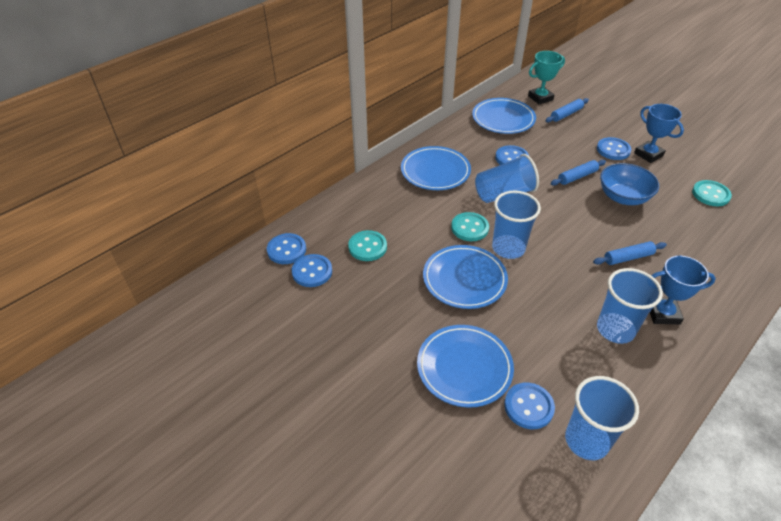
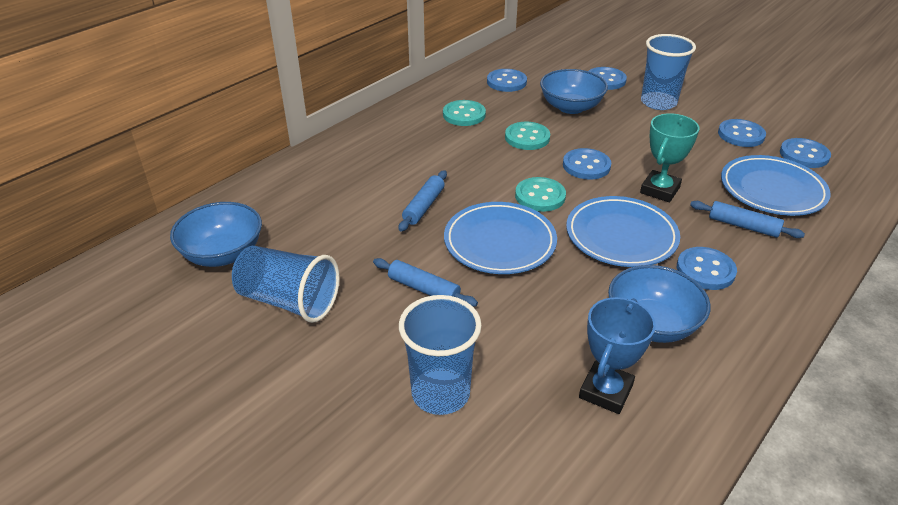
blue bowl: [600,163,659,205] = 1 -> [170,202,262,267] [540,69,608,114] [608,265,711,343] = 3
blue button: [267,233,306,264] [292,254,332,287] [495,145,529,165] [504,382,555,429] [597,137,631,160] = 5 -> [487,69,527,92] [563,148,611,180] [589,67,627,90] [677,247,737,290] [718,119,766,147] [780,138,831,168] = 6
blue cup: [475,154,539,203] [492,190,541,259] [565,376,639,460] [597,268,663,344] = 4 -> [232,246,340,323] [399,295,482,415] [641,34,696,110] = 3
blue plate: [401,146,471,190] [417,325,514,408] [423,245,508,309] [472,98,536,134] = 4 -> [444,202,557,274] [566,196,680,267] [721,155,831,216] = 3
blue trophy: [634,104,684,163] [650,256,716,324] = 2 -> [579,297,656,414] = 1

